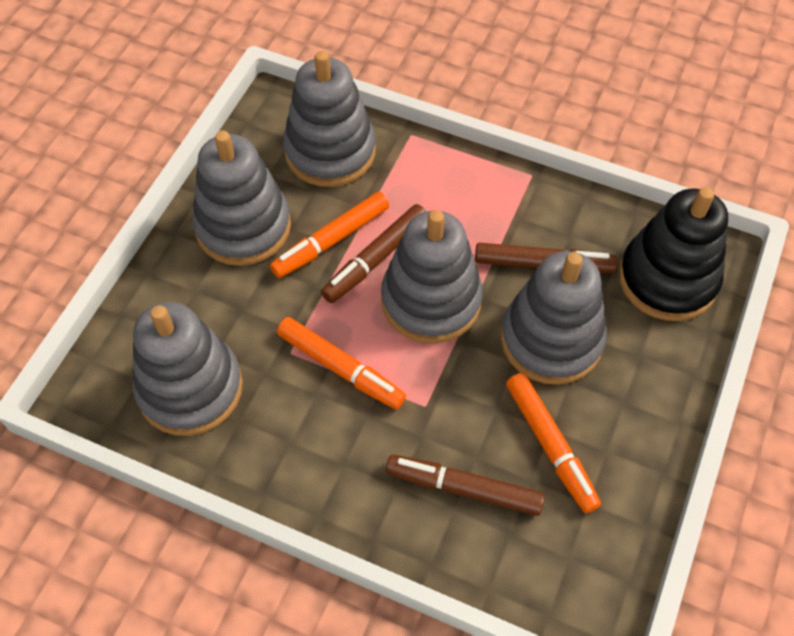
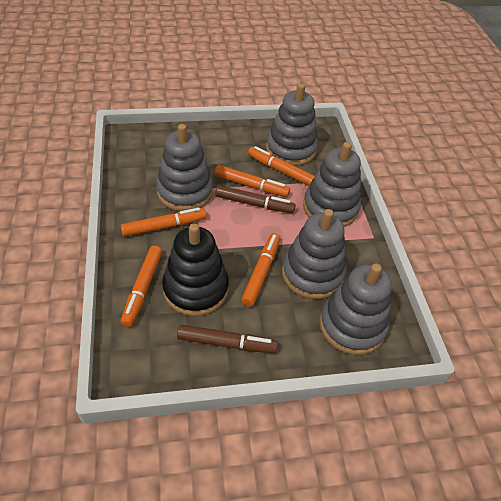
brown marker: [321,204,426,303] [386,454,545,516] [475,243,618,273] = 3 -> [177,325,278,353] [215,185,296,213] = 2
orange marker: [270,192,389,278] [277,317,406,409] [506,373,601,513] = 3 -> [121,207,206,237] [121,246,162,327] [214,165,290,197] [241,233,280,307] [248,146,315,186] = 5

